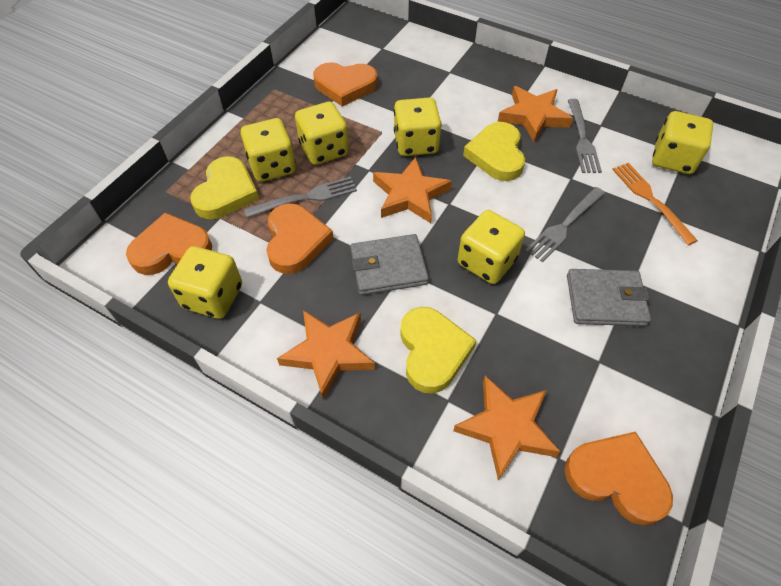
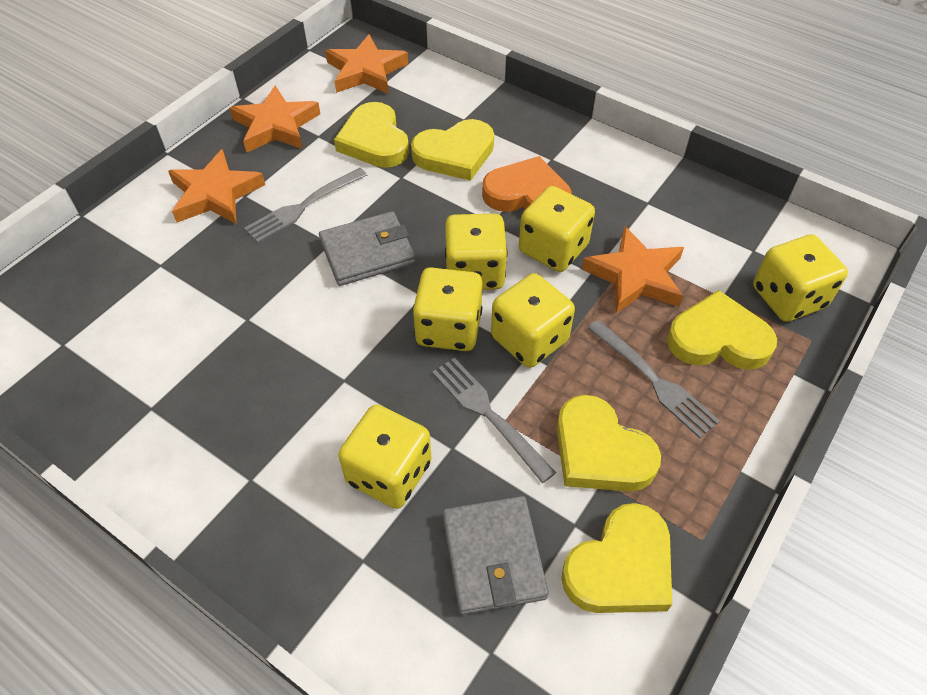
orange fork: [612,163,698,245] = 1 -> none = 0
orange heart: [126,213,212,275] [266,203,334,274] [313,62,378,107] [564,431,673,525] = 4 -> [482,156,572,212] = 1
yellow heart: [190,156,259,219] [400,307,476,394] [463,122,525,181] = 3 -> [334,102,409,168] [411,119,494,181] [557,395,661,492] [561,503,672,613] [667,290,777,370] = 5

